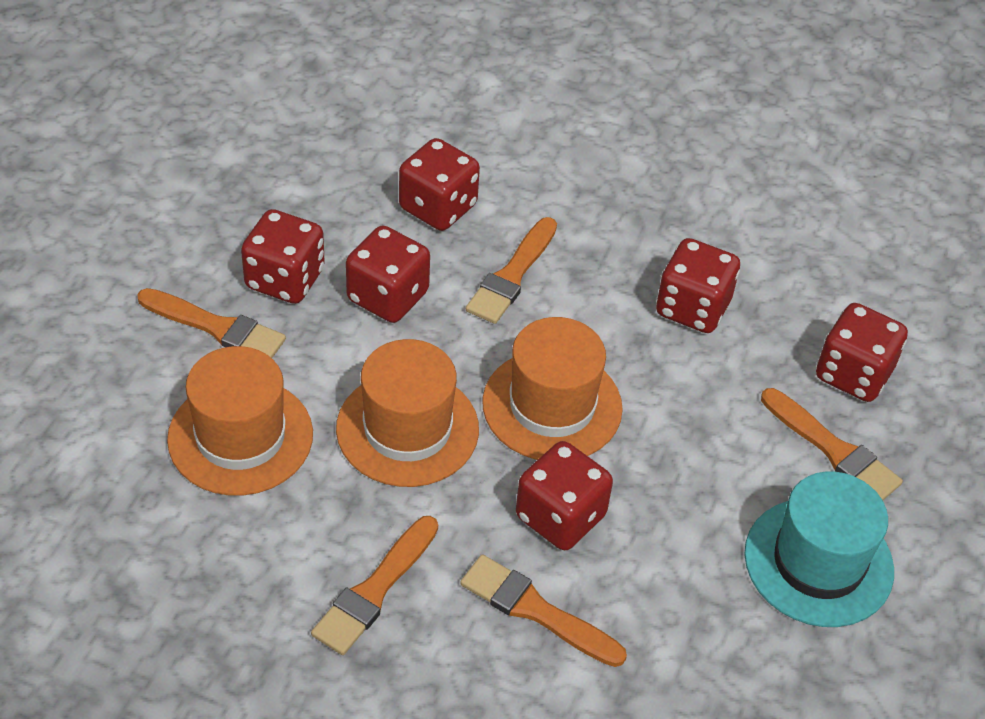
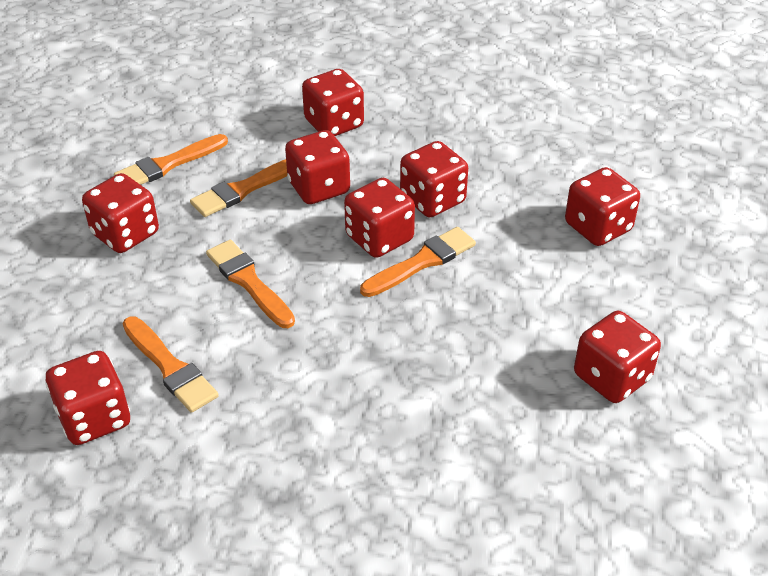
orange hat: [167,346,313,496] [336,339,479,487] [482,317,623,460] = 3 -> none = 0
red dice: [241,209,325,304] [346,226,430,323] [399,138,480,231] [516,441,613,550] [656,238,740,333] [816,303,908,402] = 6 -> [45,351,130,445] [82,173,159,253] [285,130,350,204] [302,69,364,136] [344,178,415,258] [400,141,468,217] [565,167,640,246] [574,311,661,403] = 8
turquoise hat: [744,471,894,627] = 1 -> none = 0

